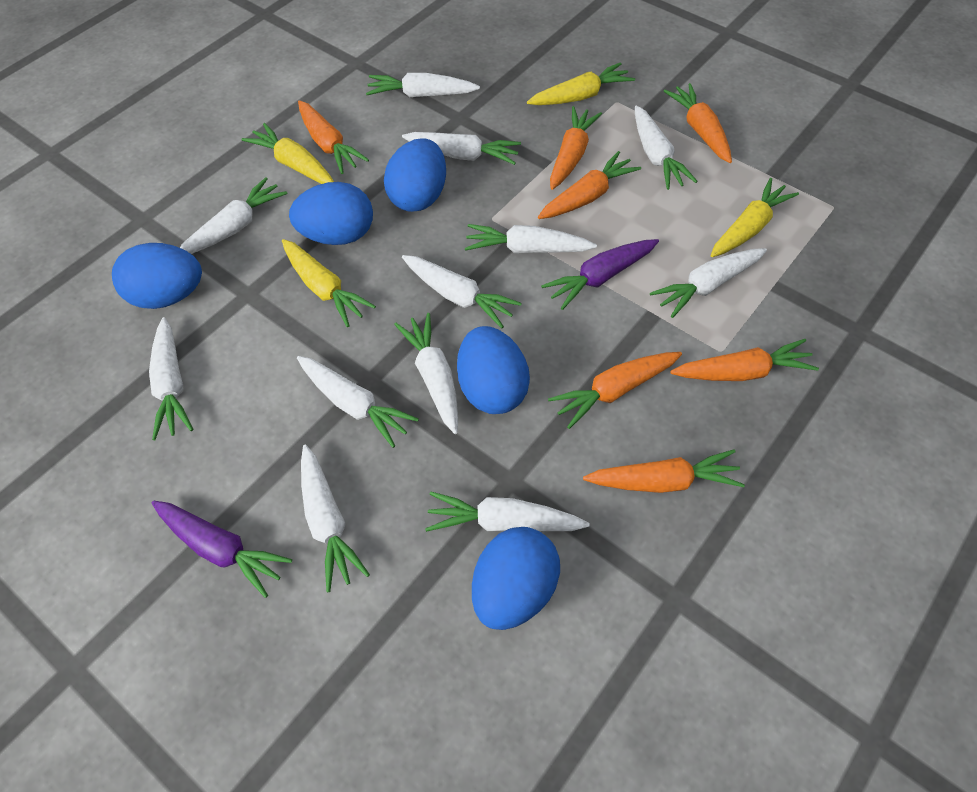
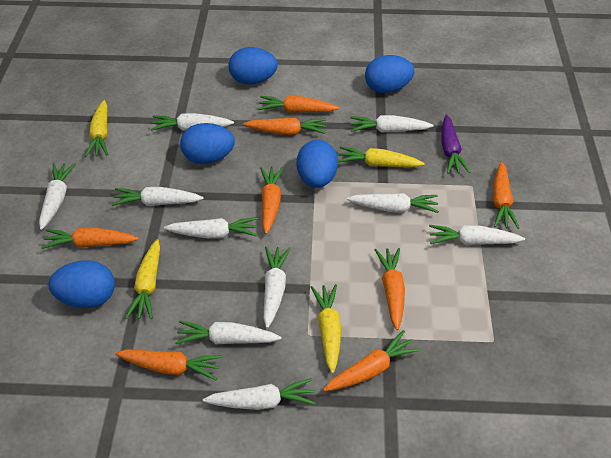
orange carrot: [298,100,369,174] [538,151,641,219] [548,352,682,429] [550,106,602,190] [583,449,745,493] [664,83,732,163] [670,339,819,381] = 7 -> [41,227,139,249] [115,349,222,380] [243,117,326,135] [258,96,339,113] [260,167,283,234] [323,330,421,391] [375,248,405,330] [493,162,519,229] = 8
purple carrot: [152,500,292,598] [541,239,659,310] = 2 -> [441,115,470,174] = 1
white carrot: [149,317,194,440] [180,177,287,254] [297,356,419,448] [301,445,370,592] [366,73,480,97] [394,313,458,434] [402,132,521,165] [402,255,522,328] [425,492,590,532] [465,224,597,253] [635,105,698,190] [650,248,767,318] = 12 -> [39,163,76,230] [111,187,204,206] [151,113,234,131] [164,217,258,239] [175,320,281,345] [203,378,316,410] [263,246,291,328] [347,193,439,213] [350,115,433,133] [429,225,525,245] = 10

